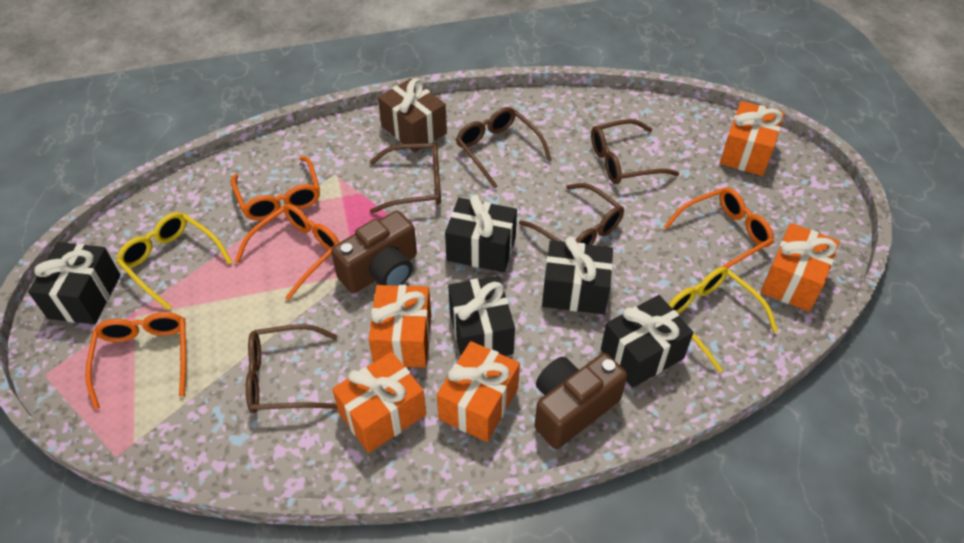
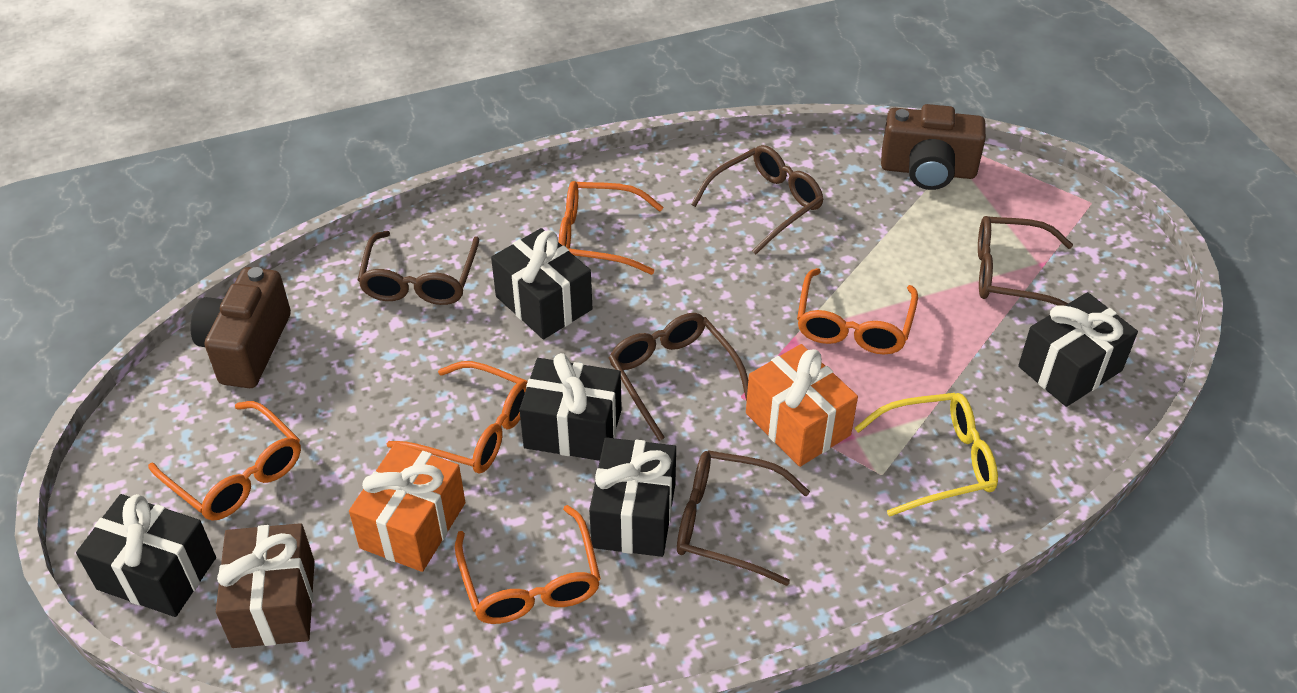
orange gift: [332,352,426,453] [369,285,431,367] [437,341,520,442] [720,101,785,176] [761,223,840,312] = 5 -> [349,443,466,572] [746,344,858,467] = 2
orange glasses: [85,312,186,410] [231,156,320,221] [235,204,340,301] [664,187,774,269] = 4 -> [148,401,301,521] [386,361,528,474] [455,505,601,624] [559,181,663,275] [797,268,918,354] = 5
yellow glasses: [116,212,233,310] [668,267,778,373] = 2 -> [855,393,998,517] = 1

